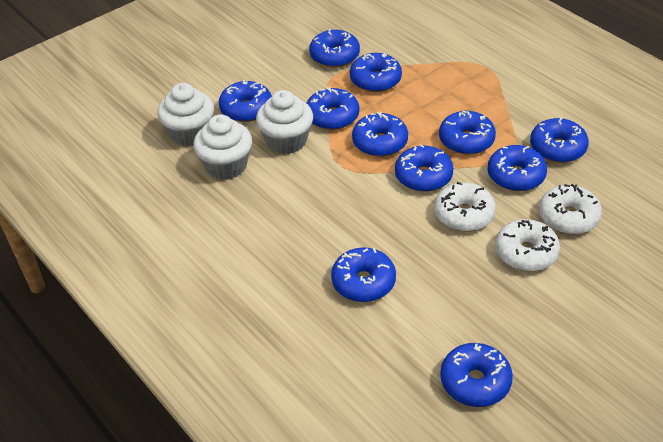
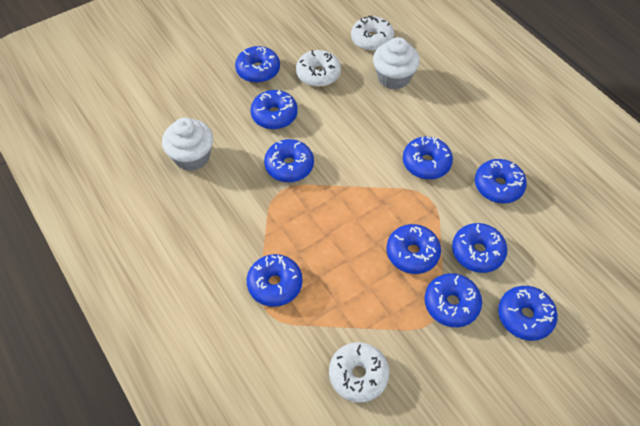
blue donut: [219,80,272,122] [307,87,359,130] [309,29,360,68] [331,248,396,302] [350,53,402,92] [352,112,408,157] [395,144,454,192] [439,111,496,155] [440,343,513,407] [488,145,547,191] [530,117,589,163] = 11 -> [235,46,280,83] [247,254,303,307] [251,90,298,129] [264,139,314,182] [387,224,441,274] [403,136,453,179] [424,273,482,327] [452,223,507,273] [475,159,527,203] [498,286,558,341] = 10
white cupcake: [158,83,214,147] [193,115,252,180] [256,90,313,154] = 3 -> [162,117,213,171] [373,37,420,90] = 2

